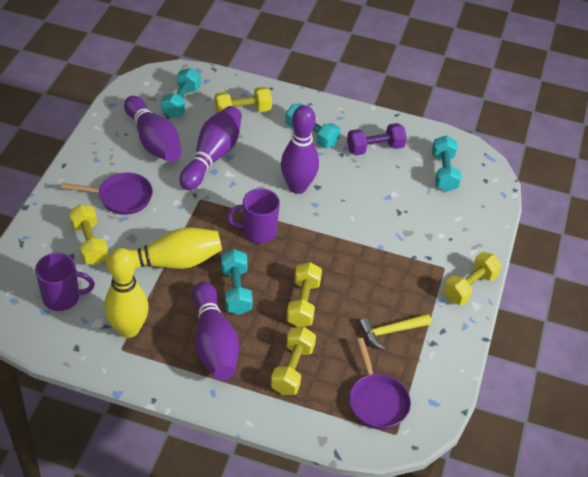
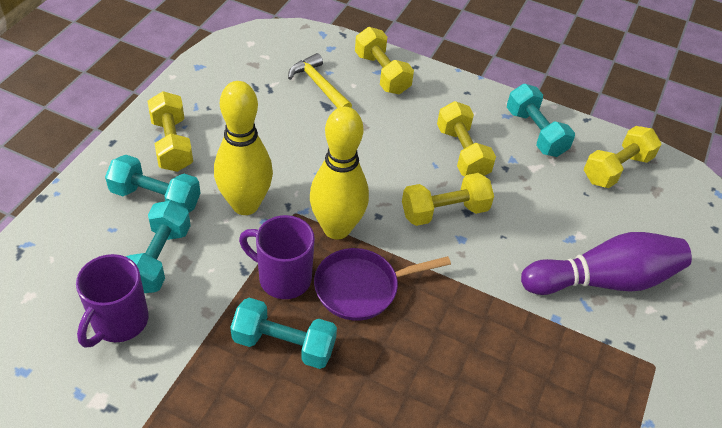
purple bowling pin: [124,96,182,162] [180,106,242,190] [193,281,239,381] [281,105,319,194] = 4 -> [521,232,692,295] = 1
purple dumbbell: [347,123,407,155] = 1 -> none = 0
purple pan: [61,172,153,215] [349,338,411,429] = 2 -> [314,248,451,321] = 1

